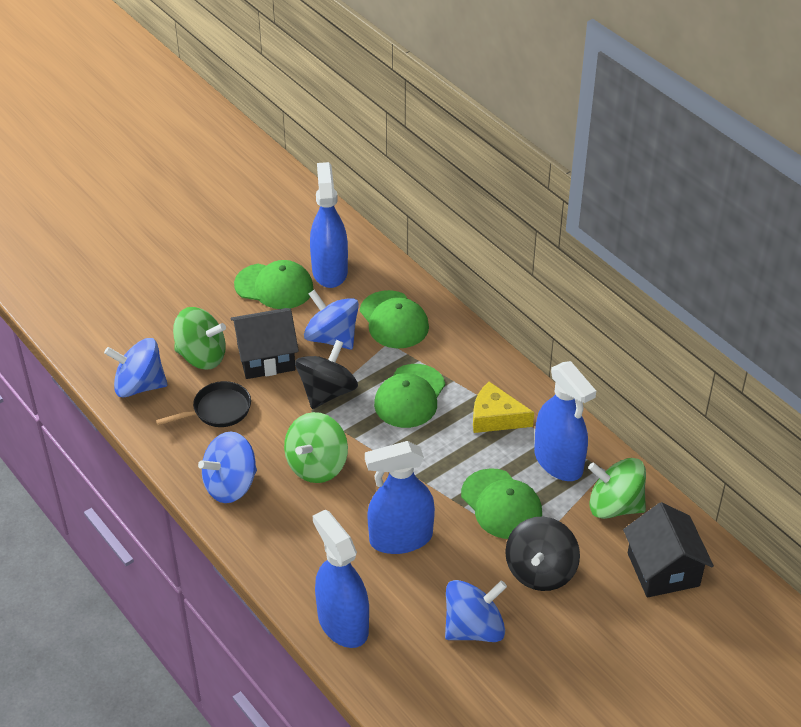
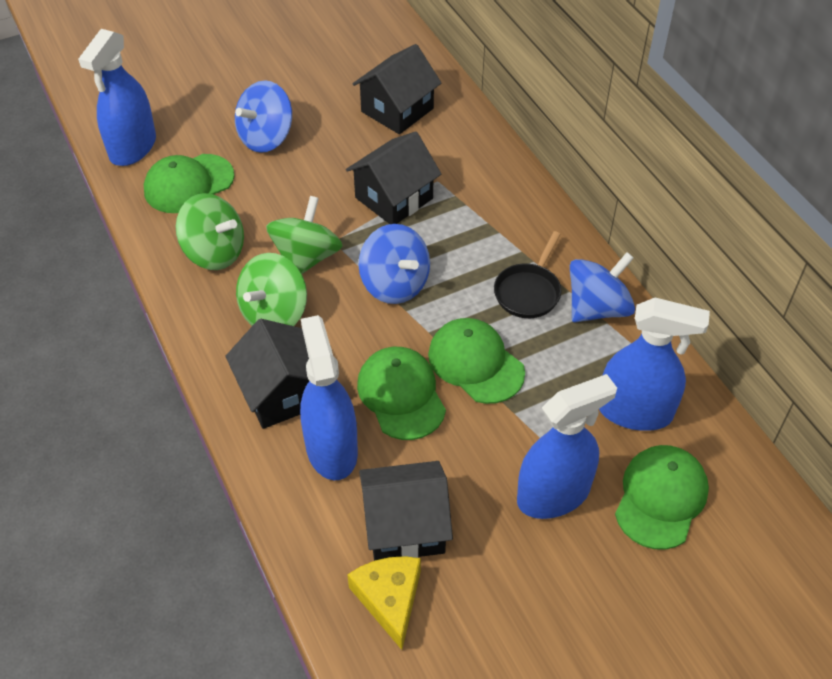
black house: [230,308,299,379] [623,502,714,598] = 2 -> [225,319,309,429] [346,131,441,224] [353,44,441,134] [359,461,453,561] = 4
black spinning top: [295,340,358,409] [505,517,580,591] = 2 -> none = 0
blue spinning top: [104,338,167,397] [198,431,257,503] [304,290,359,350] [445,580,507,642] = 4 -> [235,80,292,153] [358,224,430,304] [570,252,635,322] = 3

